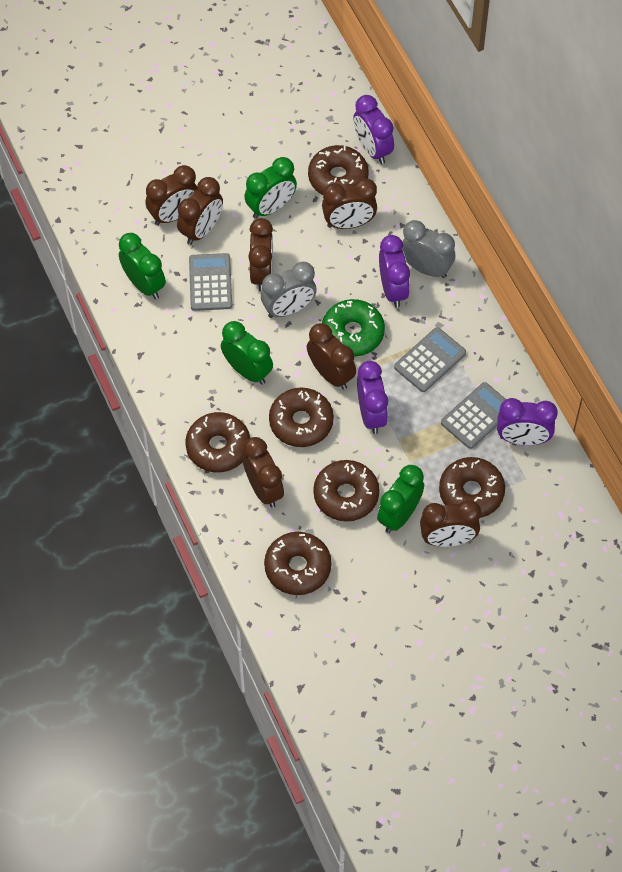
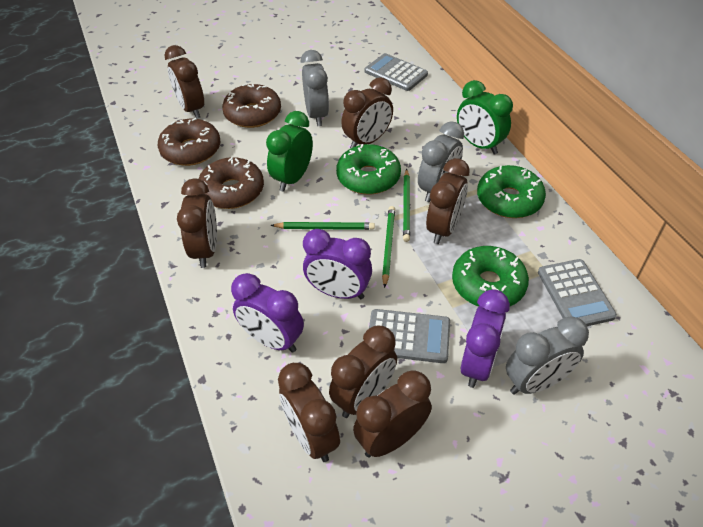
brown donut: [185,412,250,472] [264,532,332,595] [269,388,334,447] [308,145,369,195] [313,460,379,522] [439,457,505,518] = 6 -> [158,118,221,166] [199,157,264,209] [222,83,281,128] = 3
green clock: [119,233,166,299] [221,321,273,385] [244,157,297,219] [377,465,424,533] = 4 -> [266,111,313,192] [457,80,513,154] = 2
green donut: [322,299,385,357] = 1 -> [336,144,401,195] [452,246,529,307] [477,165,546,218] = 3
green pencil: none = 0 -> [270,222,375,230] [382,206,395,288] [403,169,410,242] = 3
grey clock: [261,262,317,318] [402,220,455,278] = 2 -> [301,50,329,126] [418,121,464,202] [506,316,589,395] = 3
purple clock: [353,95,394,164] [357,361,388,434] [379,235,410,308] [497,398,558,446] = 4 -> [231,273,304,353] [303,229,372,299] [461,289,510,388] = 3

